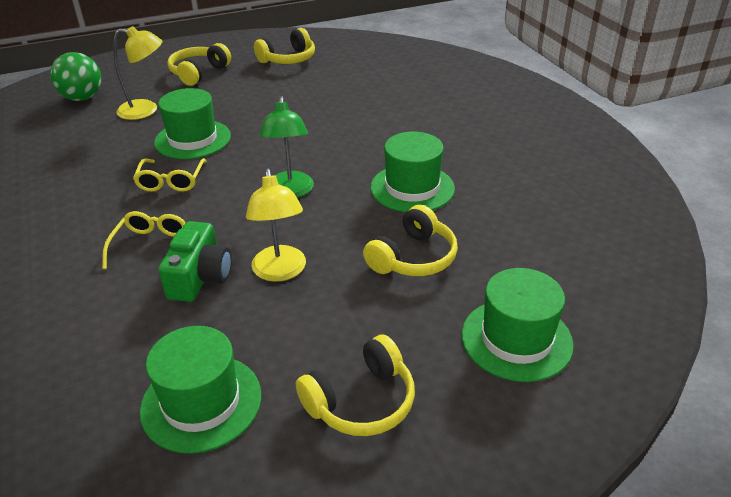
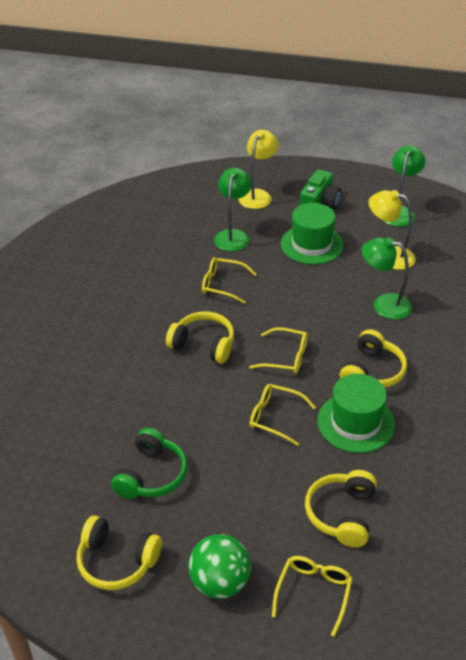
green hat: [140,326,261,454] [154,88,231,159] [370,132,455,212] [462,268,574,382] = 4 -> [281,203,344,264] [317,374,395,453] = 2
green headphones: none = 0 -> [111,428,187,499] = 1
green lamp: [259,96,314,198] = 1 -> [214,168,252,251] [362,237,412,320] [383,145,425,227] = 3
yellow glasses: [102,211,186,269] [133,158,206,192] = 2 -> [202,257,256,304] [249,327,308,374] [250,384,316,446] [272,556,353,637] = 4

